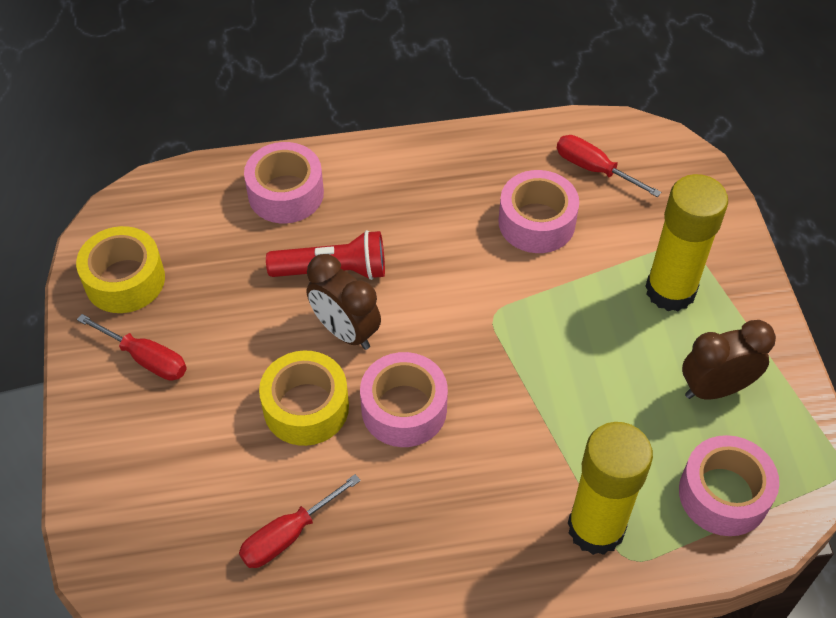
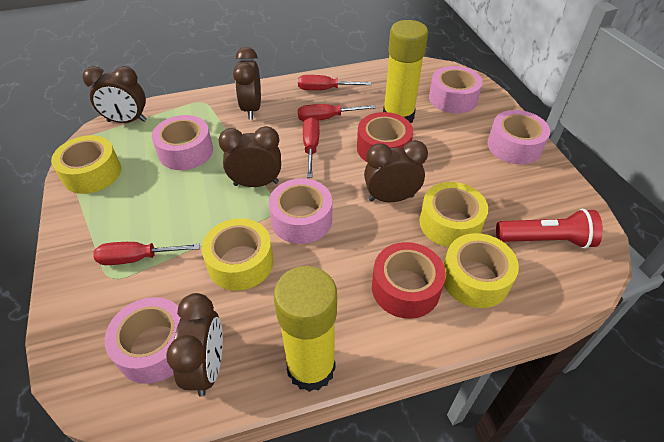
brown clock: [307,254,381,350] [682,320,776,399] = 2 -> [83,66,147,123] [166,293,223,397] [218,126,281,187] [233,47,261,120] [364,140,428,202] = 5
pink tape: [244,142,324,223] [360,352,448,447] [498,170,579,253] [679,435,779,536] = 4 -> [104,297,181,384] [152,115,213,170] [269,178,332,244] [429,66,483,114] [487,110,550,165] = 5
red screwdriver: [77,314,187,381] [239,474,361,568] [557,135,661,197] = 3 -> [94,242,200,265] [298,75,372,90] [298,104,375,121] [303,117,319,177] = 4
red tape: none = 0 -> [357,112,413,163] [372,242,446,319] = 2
yellow tape: [76,226,165,313] [259,351,349,446] = 2 -> [51,135,121,194] [202,218,274,291] [419,182,488,247] [444,233,519,308] = 4

